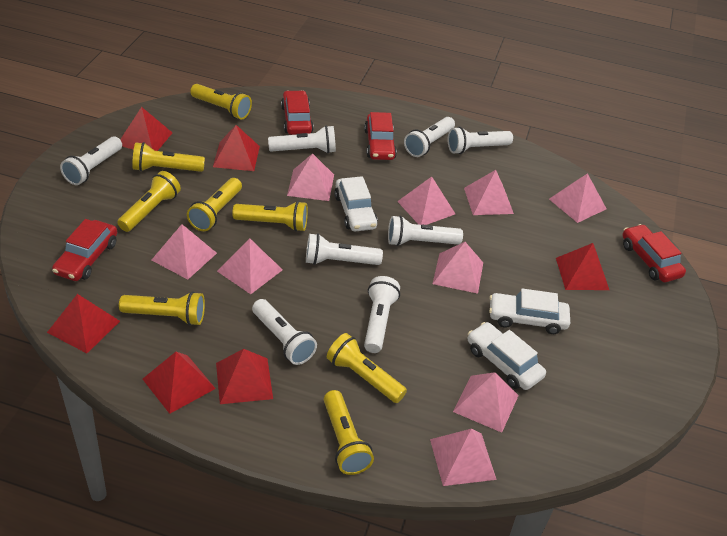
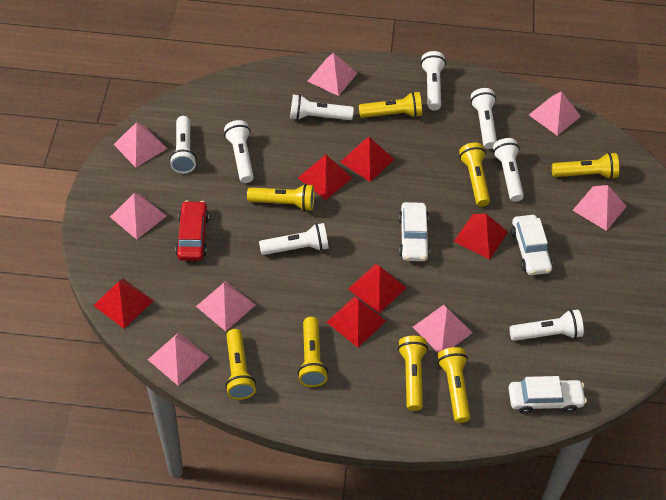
pink pyramid: [152,224,217,280] [217,238,283,294] [287,153,334,201] [397,177,455,225] [430,429,497,486] [433,242,483,294] [453,372,519,433] [464,170,514,215] [549,173,607,223] = 9 -> [110,193,166,239] [113,122,168,167] [148,332,209,386] [196,281,255,331] [308,52,357,96] [413,305,472,353] [529,91,581,136] [573,185,627,231] = 8
red car: [52,219,117,281] [281,90,314,135] [364,112,397,160] [622,224,686,282] = 4 -> [175,201,209,261] = 1

